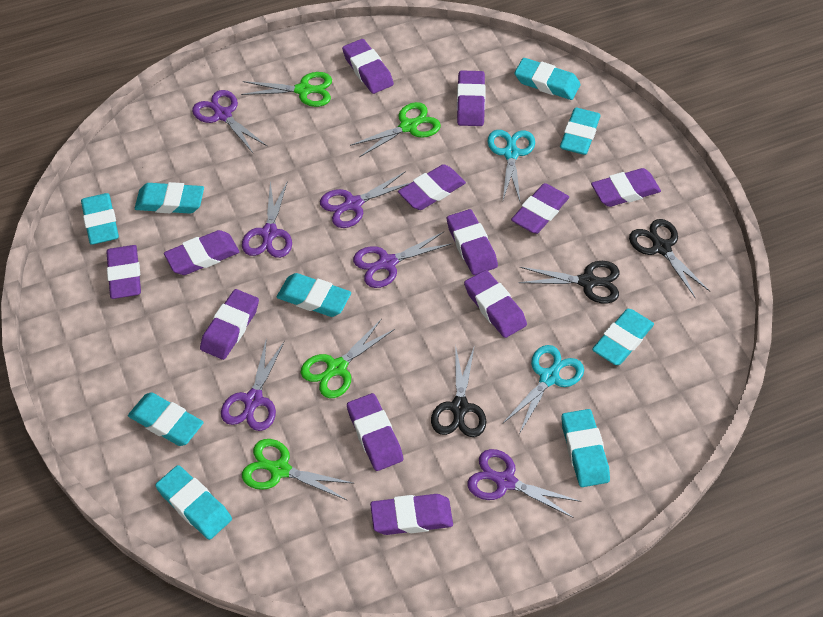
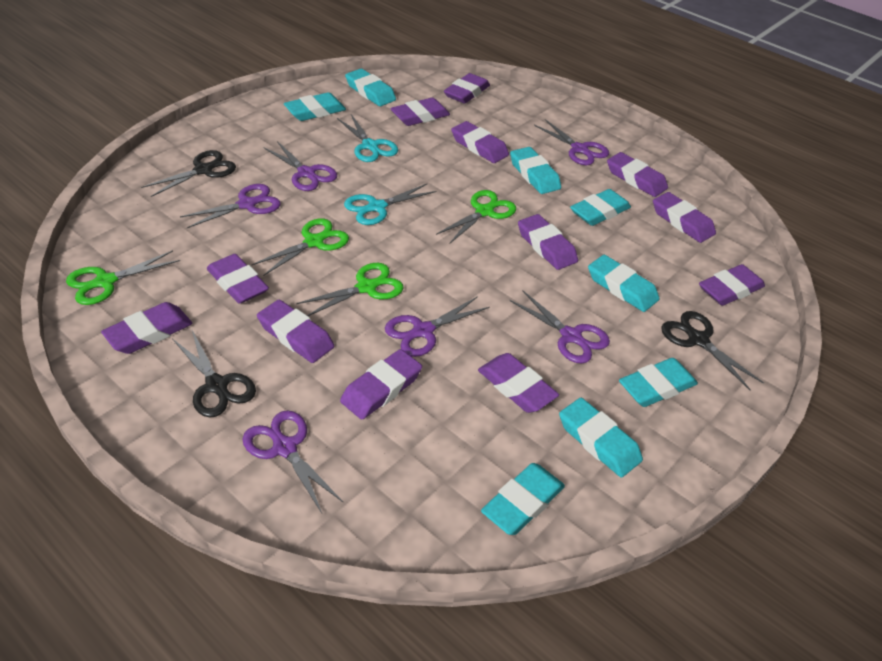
turquoise eraser: [81,193,119,245] [128,392,204,446] [135,182,204,214] [155,465,232,540] [277,273,351,317] [514,58,581,100] [560,108,601,155] [561,409,610,487] [592,309,654,365] = 9 -> [284,92,346,121] [345,69,396,106] [481,463,565,535] [510,147,561,194] [559,398,643,478] [570,189,631,226] [588,255,660,312] [619,358,698,407] = 8

